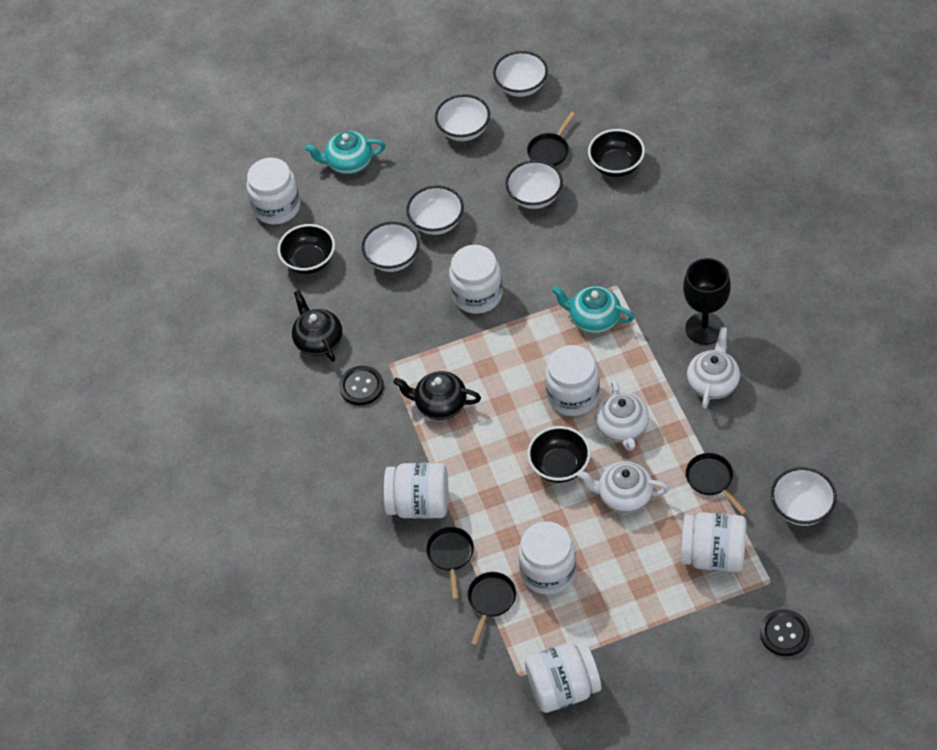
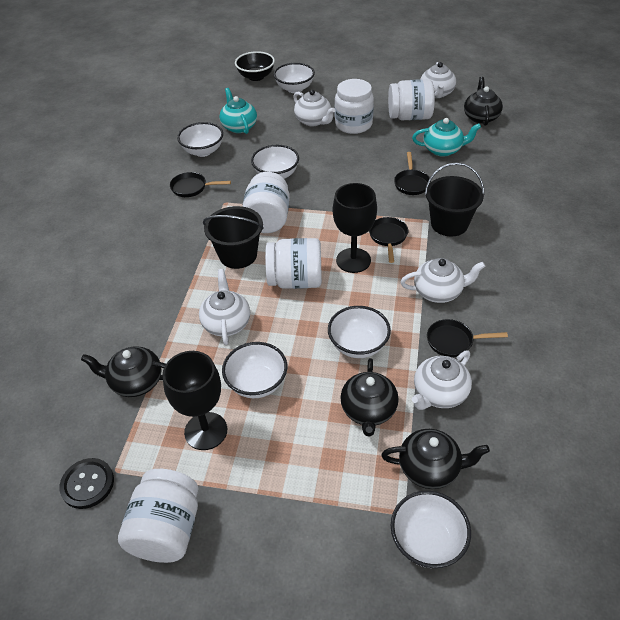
black bowl: [277,224,335,274] [527,426,591,483] [588,129,645,177] = 3 -> [235,51,275,81] = 1
black bucket: none = 0 -> [203,206,264,269] [425,162,484,237] = 2
black button: [339,366,384,405] [760,609,810,656] = 2 -> [59,458,114,509] = 1
black goblet: [683,258,731,345] = 1 -> [163,351,227,450] [333,183,377,273] = 2
black teapot: [292,290,343,362] [393,371,481,420] = 2 -> [81,346,166,397] [341,358,399,436] [381,429,490,489] [464,77,503,126] = 4
white jar: [247,158,300,225] [384,463,448,519] [449,245,502,314] [518,521,576,595] [525,642,601,713] [545,345,600,416] [681,512,747,572] = 7 -> [118,469,199,563] [242,172,290,233] [265,238,322,289] [335,79,374,134] [388,79,435,120] = 5
white teapot: [577,462,669,513] [595,380,649,451] [687,327,740,409] = 3 -> [199,269,250,345] [293,89,336,126] [401,258,485,303] [412,351,472,410] [421,62,456,98] = 5

